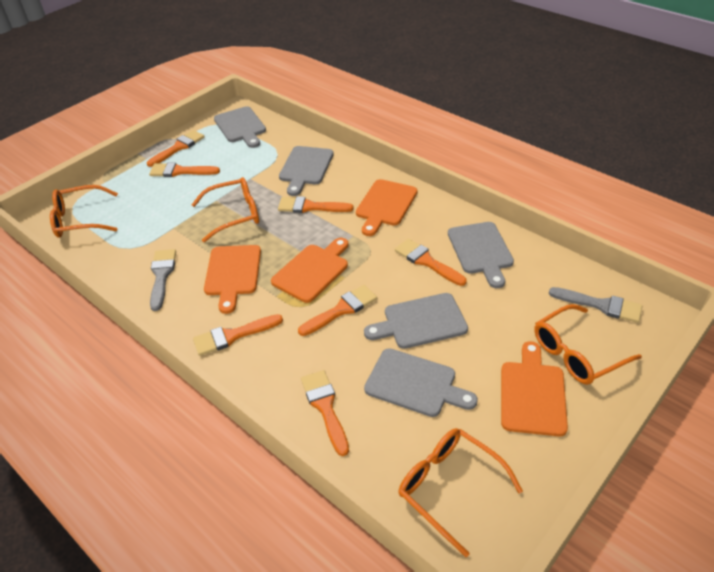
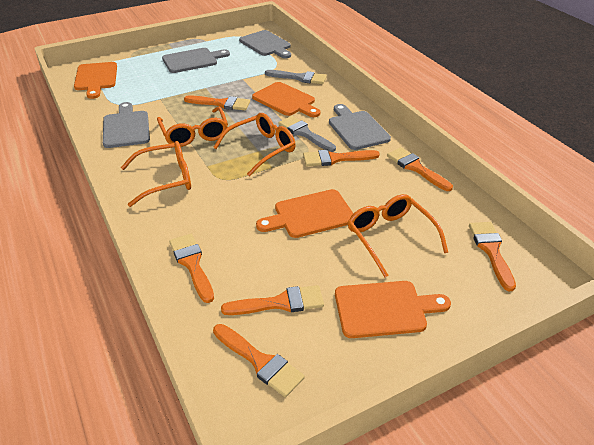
grey cutting board: [214,106,266,148] [279,146,334,196] [364,293,468,349] [364,348,478,417] [448,222,514,288] = 5 -> [103,102,150,148] [162,48,230,73] [239,30,291,58] [329,104,391,150] = 4

